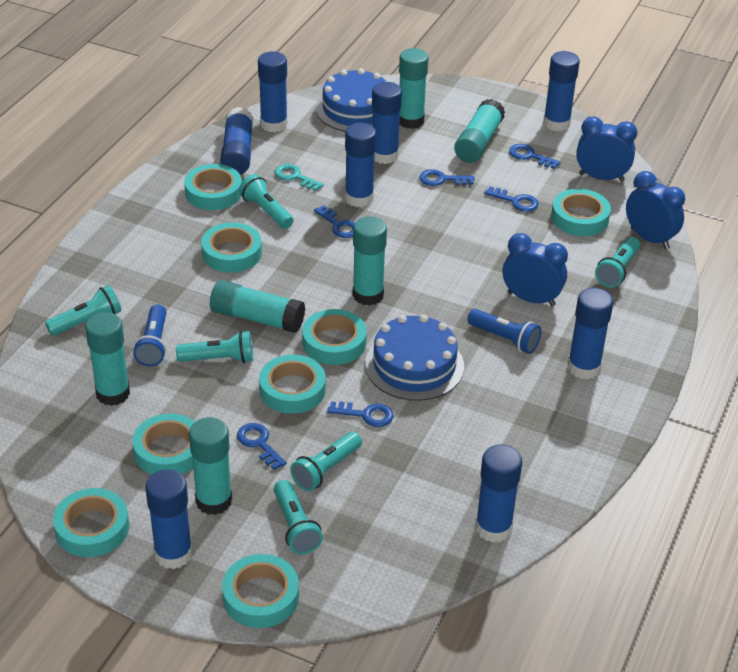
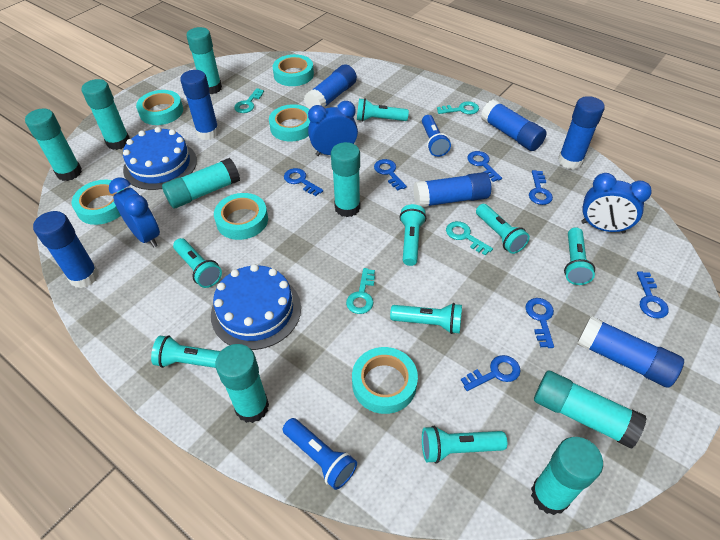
blue glue stick: [145,469,192,569] [220,107,253,175] [258,51,288,132] [345,123,376,207] [372,82,402,164] [475,445,522,543] [543,51,580,131] [568,288,613,379] = 8 -> [33,211,99,288] [180,70,219,140] [304,64,357,109] [413,172,491,207] [481,99,547,151] [558,96,605,169] [577,316,684,388] = 7
blue key: [237,423,287,470] [314,205,355,238] [327,401,394,427] [419,169,475,186] [484,186,539,212] [509,144,561,169] = 6 -> [284,168,323,196] [374,159,407,191] [461,355,521,391] [467,151,502,182] [525,298,554,348] [529,170,553,205] [637,271,669,319] = 7
turquoise flashlight: [45,285,121,336] [176,331,253,363] [239,174,294,229] [274,480,323,554] [290,431,362,491] [595,237,640,288] = 6 -> [151,336,221,368] [173,238,222,288] [357,98,409,121] [390,303,462,334] [400,204,426,266] [422,426,507,463] [476,204,530,254] [564,227,595,285] = 8
turquoise glue stick: [85,312,130,406] [189,417,232,515] [210,280,305,333] [353,217,387,306] [399,48,428,129] [454,99,505,163] = 6 -> [25,109,82,181] [81,79,130,150] [162,158,240,208] [186,27,222,94] [215,344,269,423] [331,142,360,217] [531,437,603,515] [534,371,647,448] = 8
turquoise key: [275,164,324,191] = 1 -> [234,88,264,113] [346,268,375,314] [437,101,479,114] [446,221,493,255] = 4
turquoise tape: [53,488,129,557] [132,414,195,475] [184,164,242,210] [201,222,262,273] [222,554,299,628] [259,355,326,414] [302,309,367,365] [551,189,611,236] = 8 -> [72,180,124,225] [136,90,183,125] [214,193,268,240] [269,104,310,141] [273,54,314,86] [352,347,418,414] = 6

